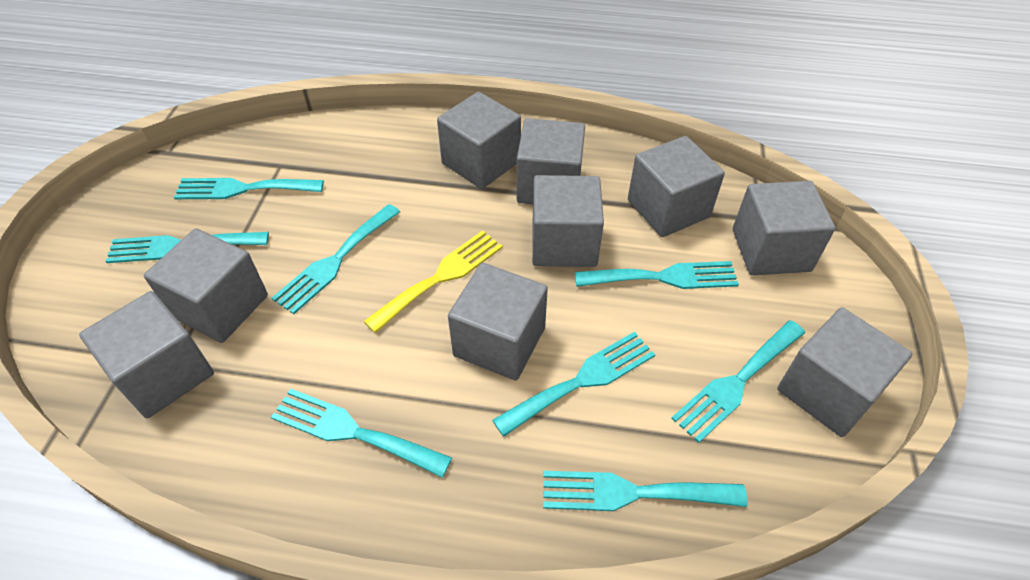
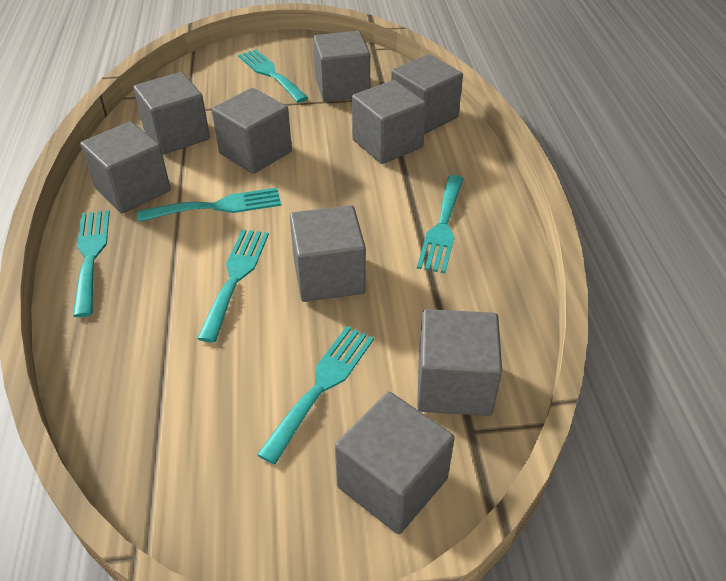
turquoise fork: [105,232,269,263] [174,178,324,199] [271,388,452,478] [272,204,400,314] [492,332,655,437] [543,471,748,511] [575,261,739,289] [671,320,805,443] = 8 -> [73,210,110,317] [137,188,281,222] [197,229,269,343] [238,49,308,103] [257,326,374,465] [417,175,464,273] = 6
yellow fork: [363,230,503,333] = 1 -> none = 0

